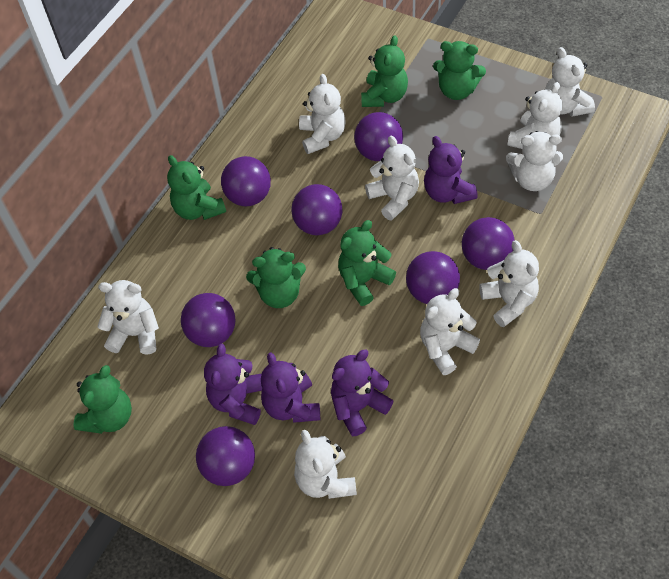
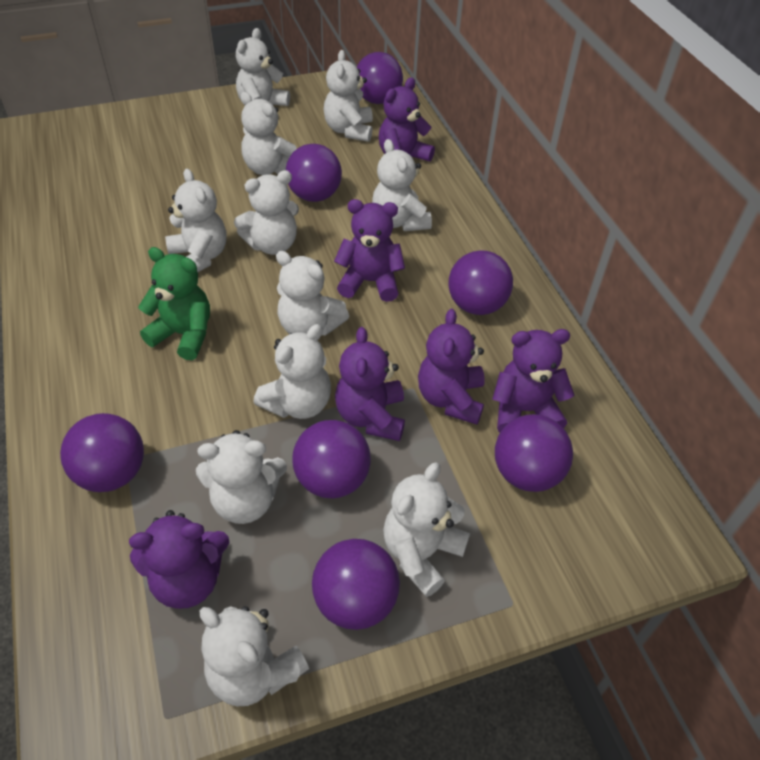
green teddy bear: [74,365,132,434] [167,155,226,220] [246,247,306,308] [338,220,396,306] [361,35,408,107] [433,41,486,100] = 6 -> [138,247,210,360] = 1
purple teddy bear: [204,344,262,425] [261,352,320,423] [331,350,393,436] [424,136,478,204] = 4 -> [129,510,230,609] [334,199,405,302] [335,327,405,441] [379,77,435,162] [418,309,485,425] [492,329,574,433] = 6
white teddy bear: [97,280,159,355] [294,430,357,499] [299,74,345,154] [365,136,419,220] [420,288,480,375] [479,240,539,327] [506,131,563,191] [507,82,563,149] [545,47,595,117] = 9 -> [165,169,226,272] [196,430,287,524] [199,606,309,706] [234,170,299,255] [236,28,290,106] [240,92,297,175] [254,324,331,419] [276,251,349,335] [324,50,373,142] [372,139,432,231] [383,463,470,597] = 11

